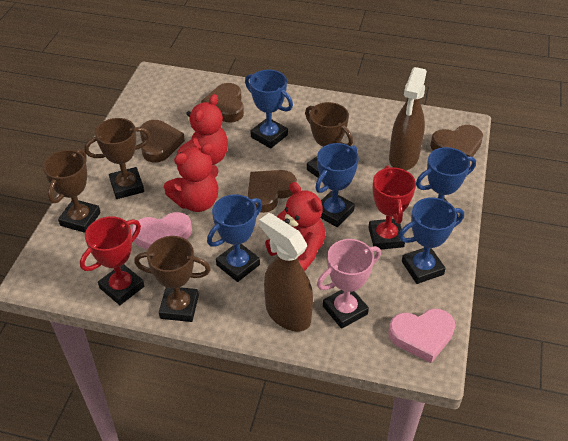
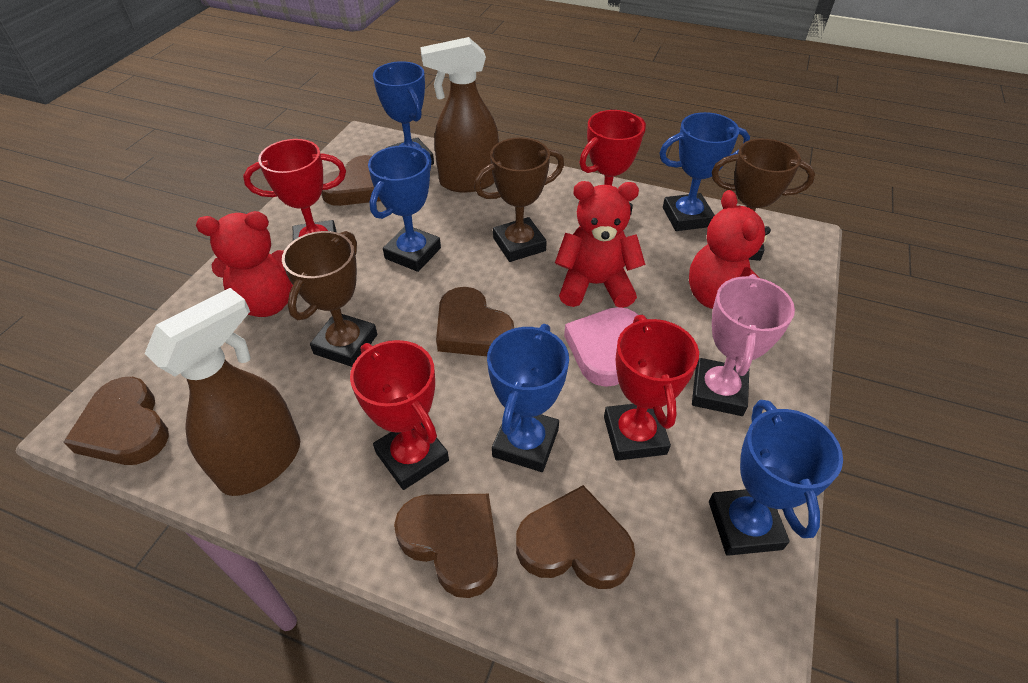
brown heart: [140,120,185,162] [201,83,244,123] [248,170,297,213] [430,125,483,157] = 4 -> [63,377,169,465] [321,155,381,206] [394,494,498,598] [436,287,514,356] [516,485,635,589] = 5
brown trophy: [43,149,101,233] [84,118,151,199] [134,236,211,322] [305,102,353,178] = 4 -> [282,231,377,367] [474,137,564,262] [712,138,815,261] = 3
pink heart: [132,212,192,250] [388,309,455,363] = 2 -> [564,307,638,387] = 1
red trophy: [80,216,144,305] [368,166,416,249] = 2 -> [243,139,346,241] [350,340,449,490] [578,110,646,216] [604,315,699,461] = 4

